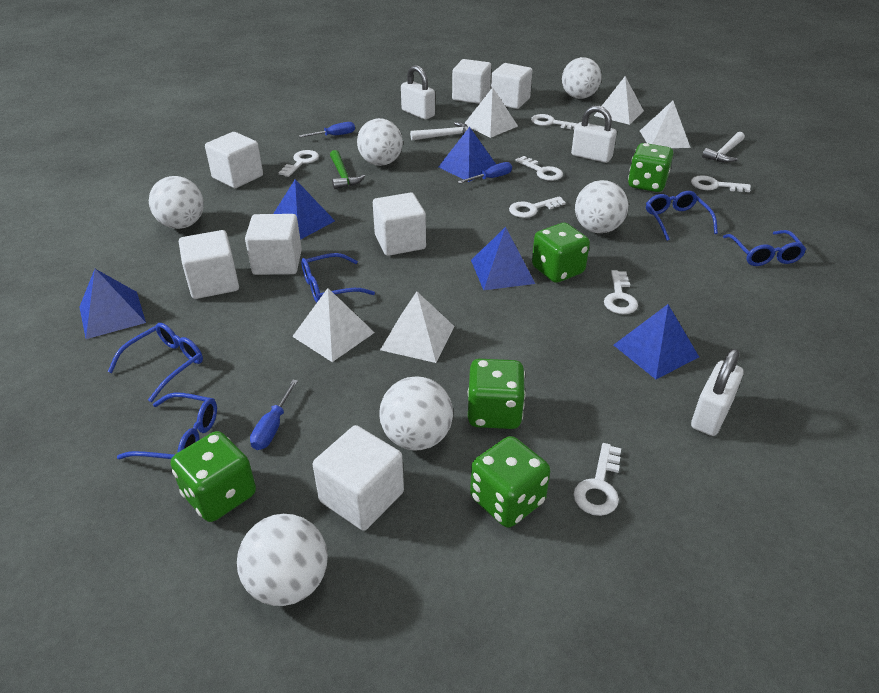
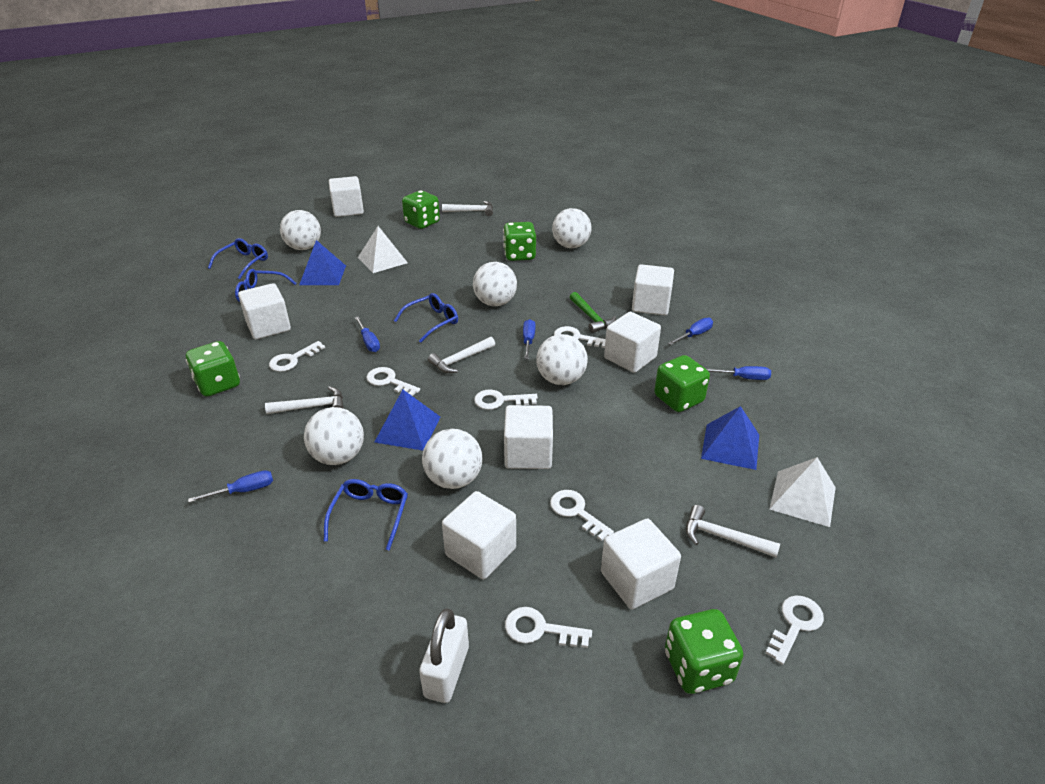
blue glasses: [108,323,203,402] [117,392,217,459] [301,253,375,303] [646,191,718,241] [723,230,806,266] = 5 -> [208,238,268,279] [235,269,297,302] [324,479,408,551] [394,293,458,343] = 4
blue pyramid: [79,269,146,339] [273,179,335,240] [439,127,496,182] [471,227,535,290] [614,304,699,379] = 5 -> [299,240,346,285] [374,390,440,451] [701,406,759,470] = 3
blue screwdriver: [250,380,298,450] [299,122,355,137] [458,162,512,184] = 3 -> [188,470,273,503] [355,317,380,352] [523,319,535,359] [668,318,713,345] [707,366,771,380] = 5
white hammer: [410,122,469,141] [702,132,745,163] = 2 -> [265,386,344,414] [428,337,495,373] [442,201,493,216] [686,505,780,557] = 4
white padlock: [401,65,435,120] [571,106,617,163] [691,349,743,436] = 3 -> [419,608,469,703] = 1
white pyramid: [292,288,375,362] [380,291,455,363] [465,87,518,138] [594,76,644,125] [640,100,691,148] = 5 -> [358,226,408,273] [769,457,836,527] = 2

